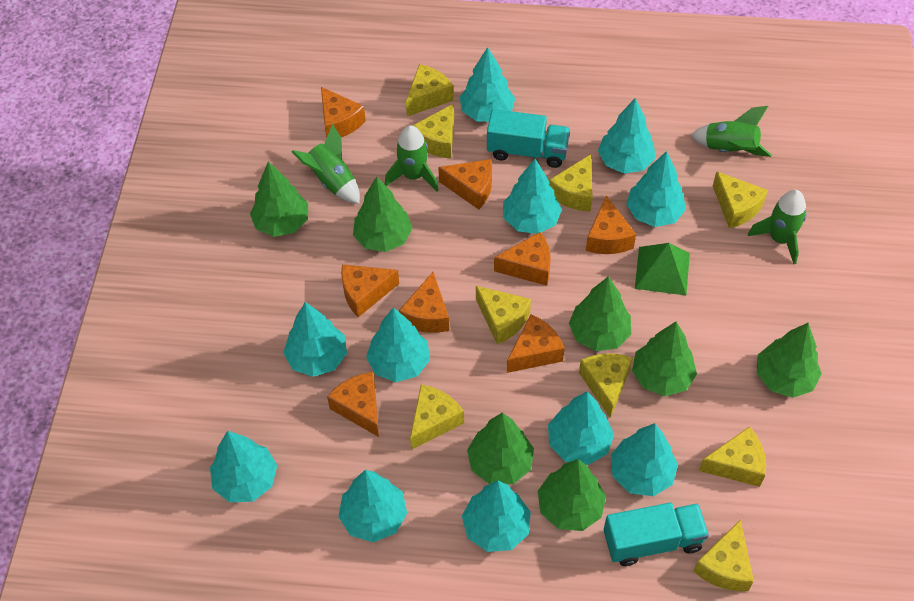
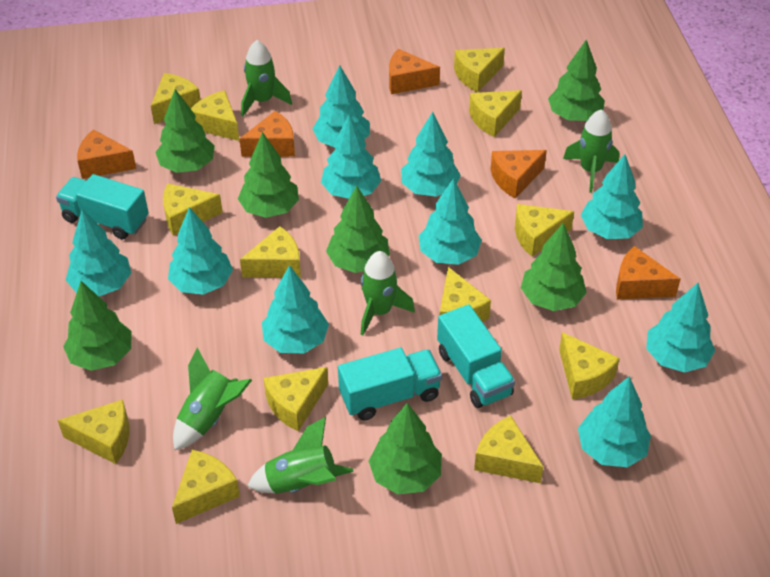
green pyramid: [635,243,690,295] = 1 -> none = 0
green rocket: [291,124,360,204] [385,125,438,191] [690,106,772,157] [748,190,807,264] = 4 -> [173,348,252,450] [241,40,292,116] [247,417,354,493] [361,251,415,335] [563,109,619,193] = 5
orange cheese: [321,87,366,137] [327,372,379,437] [341,264,399,317] [399,272,449,333] [438,159,492,210] [494,232,550,286] [507,314,565,373] [586,196,636,254] = 8 -> [77,129,136,179] [239,111,295,157] [389,49,440,94] [490,150,547,199] [616,246,681,299] = 5
turquoise tree: [210,431,277,502] [283,302,347,377] [338,470,407,542] [366,307,430,382] [460,47,515,122] [462,481,531,552] [503,159,562,234] [548,392,614,465] [598,98,655,174] [611,423,678,496] [626,151,686,227] = 11 -> [66,209,131,296] [168,207,233,295] [262,265,329,353] [313,65,370,147] [321,115,381,199] [401,112,461,197] [419,178,482,265] [578,376,651,467] [581,154,643,239] [646,283,715,373] = 10
turquoise truck: [487,109,570,168] [604,503,709,566] = 2 -> [56,174,149,239] [338,348,442,420] [437,304,515,408] = 3
yellow cheese: [406,64,454,117] [410,384,464,450] [412,103,454,158] [476,286,531,344] [549,154,593,212] [579,353,633,418] [693,519,754,591] [699,426,766,487] [713,171,768,228] = 9 -> [58,399,130,464] [151,73,200,124] [163,183,223,236] [172,450,240,524] [191,90,239,141] [240,226,301,278] [264,367,328,431] [440,267,491,322] [454,48,505,92] [469,90,522,137] [474,416,544,483] [515,204,574,257] [559,332,620,399] = 13

